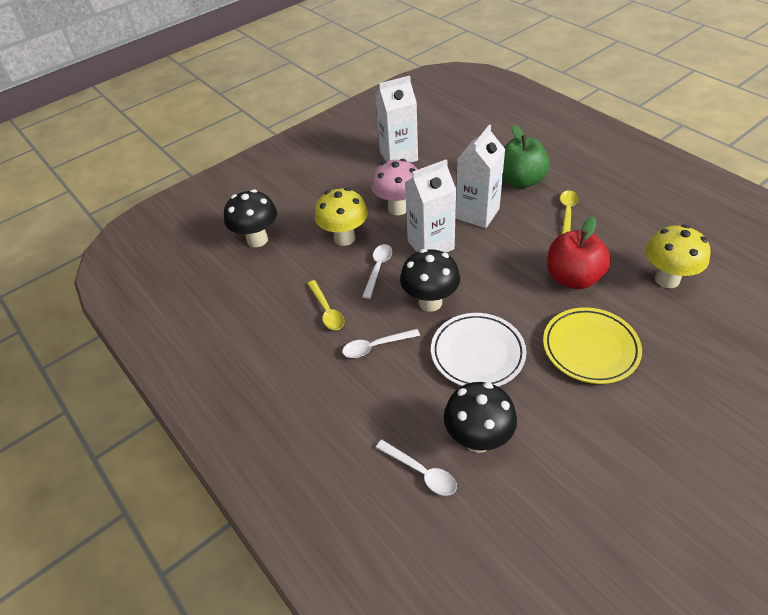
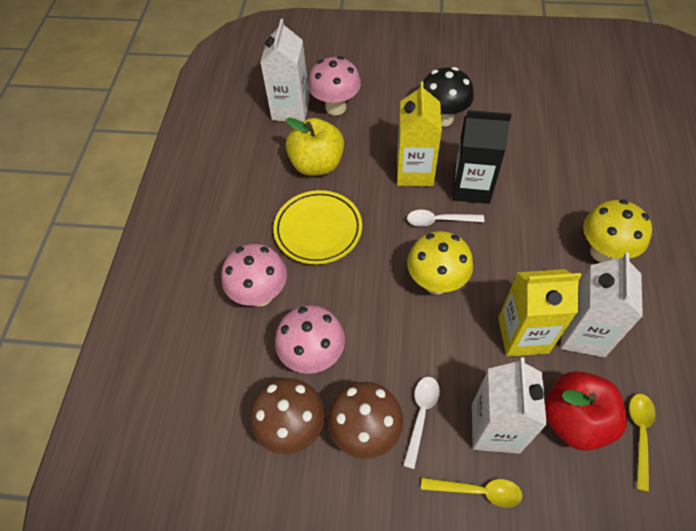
black carton: none = 0 -> [452,110,511,204] = 1
black mushroom: [224,189,277,247] [400,249,460,312] [444,382,517,453] = 3 -> [423,67,474,127] = 1
brown mushroom: none = 0 -> [250,378,325,454] [328,382,403,459] = 2
green apple: [502,125,549,189] = 1 -> none = 0
pink mushroom: [371,159,418,215] = 1 -> [221,244,287,307] [275,305,345,374] [308,56,361,115] = 3
white plate: [431,313,526,387] = 1 -> none = 0
white spoon: [342,329,420,358] [362,244,392,299] [376,440,457,496] = 3 -> [403,377,440,469] [407,210,484,227] = 2
yellow apple: none = 0 -> [285,118,344,176] = 1
yellow carton: none = 0 -> [397,81,442,186] [498,269,582,356] = 2

